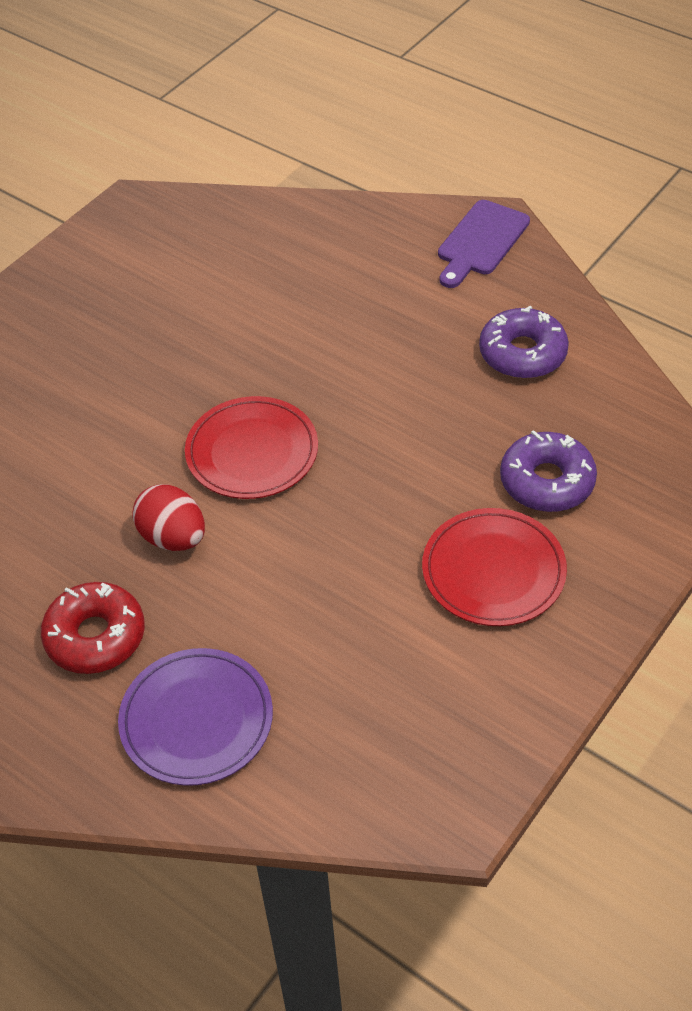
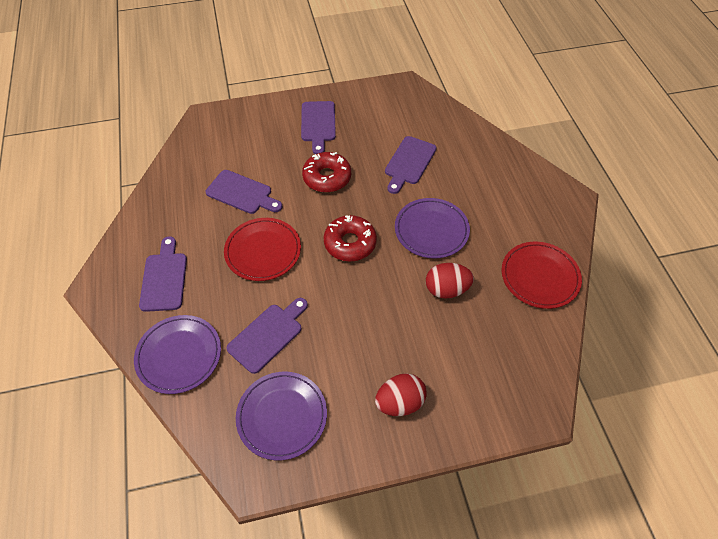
purple cutting board: [438,200,530,288] = 1 -> [139,236,187,312] [205,170,282,214] [227,298,308,374] [301,101,336,154] [385,136,437,194] = 5
purple donut: [479,305,569,379] [500,430,597,512] = 2 -> none = 0
purple plate: [118,648,273,786] = 1 -> [134,315,221,394] [236,372,327,460] [395,198,470,259] = 3
red donut: [41,582,145,674] = 1 -> [302,152,351,192] [323,215,377,261] = 2
red egg: [132,485,205,551] = 1 -> [375,373,427,416] [426,263,474,299] = 2

